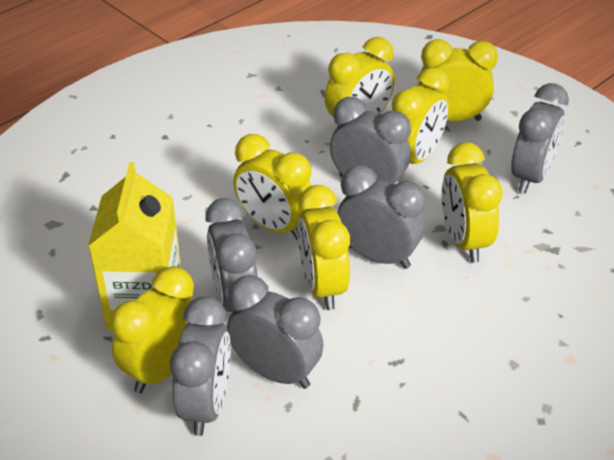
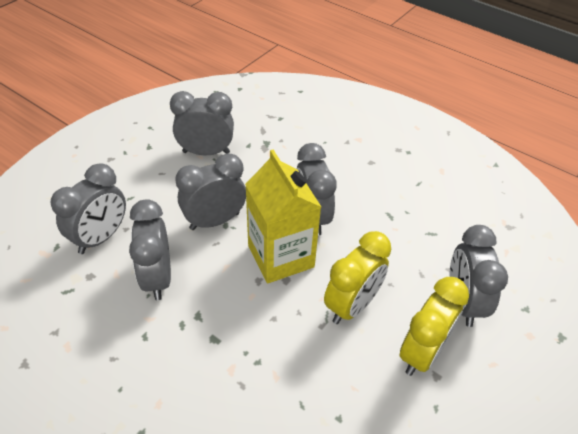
yellow clock: [110,266,194,393] [234,134,312,239] [298,185,350,310] [325,37,395,127] [392,67,450,164] [419,39,498,121] [441,142,503,263] = 7 -> [324,231,391,324] [399,277,469,376] = 2

